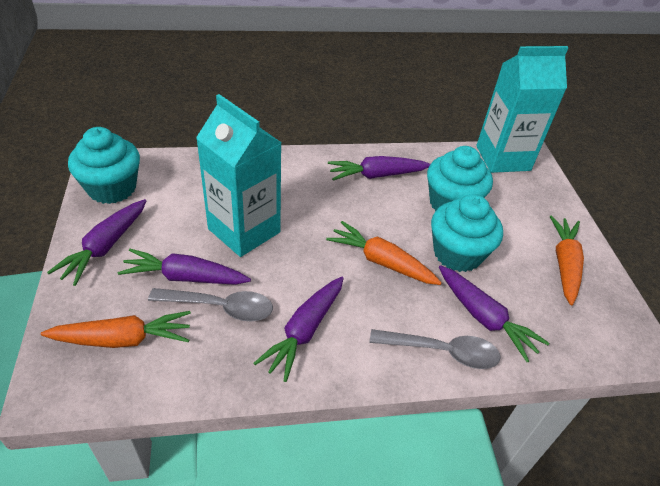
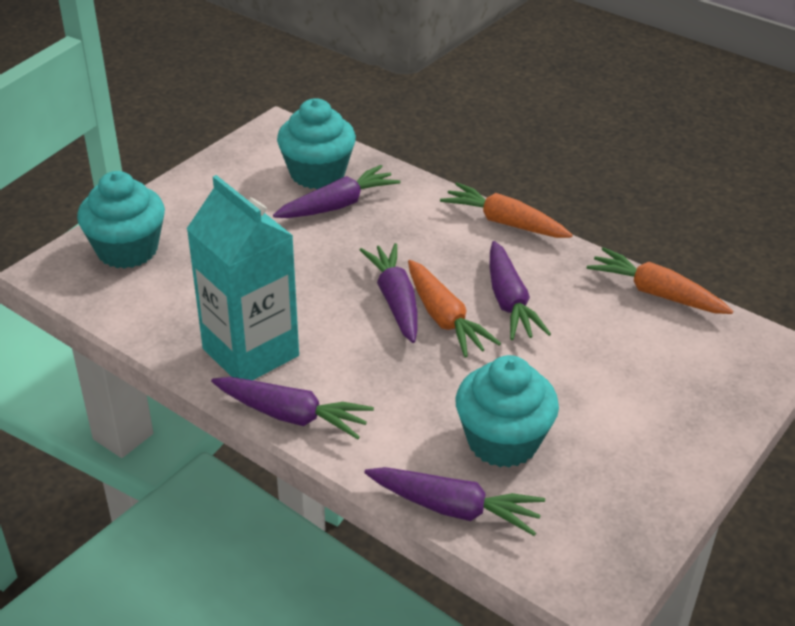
grey spoon: [148,288,273,321] [369,329,501,369] = 2 -> none = 0
turquoise carton: [196,94,282,257] [476,46,569,173] = 2 -> [187,175,299,380] = 1

